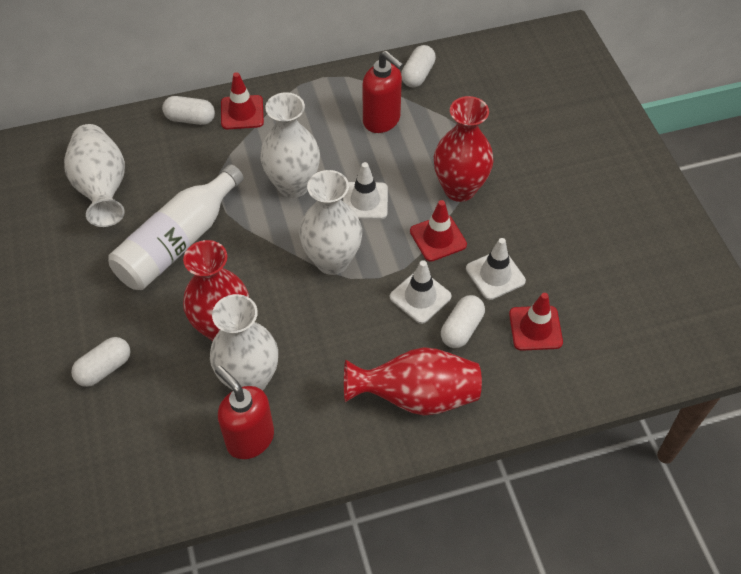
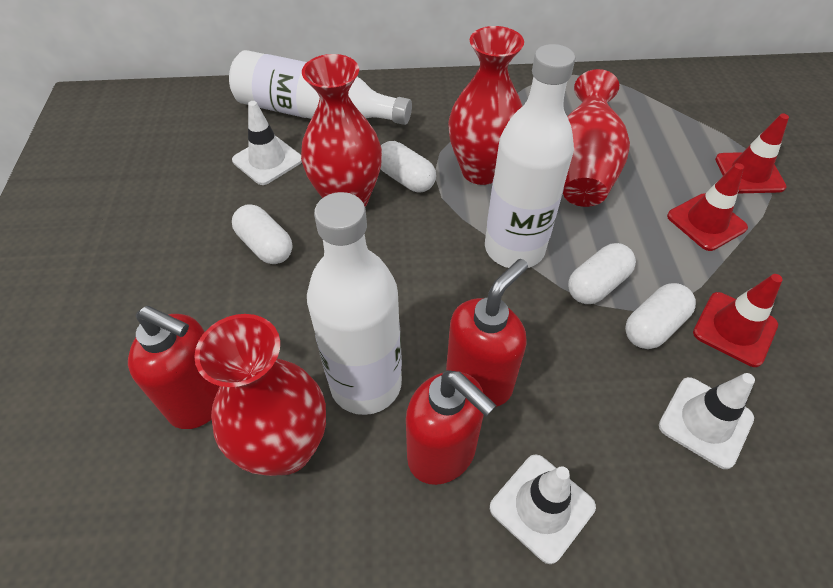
red soap dispenser: [215,366,274,459] [362,51,404,133] = 2 -> [128,306,220,429] [406,370,496,485] [446,259,528,407] = 3
red vase: [183,240,249,341] [344,347,482,415] [434,96,494,202] = 3 -> [194,314,326,476] [301,54,382,207] [448,26,524,185] [563,69,630,207] = 4
white bottle: [109,164,244,290] = 1 -> [229,50,412,125] [307,192,402,415] [485,44,575,268] = 3
white vase: [64,124,125,227] [210,294,278,391] [260,92,320,198] [299,170,362,275] = 4 -> none = 0

